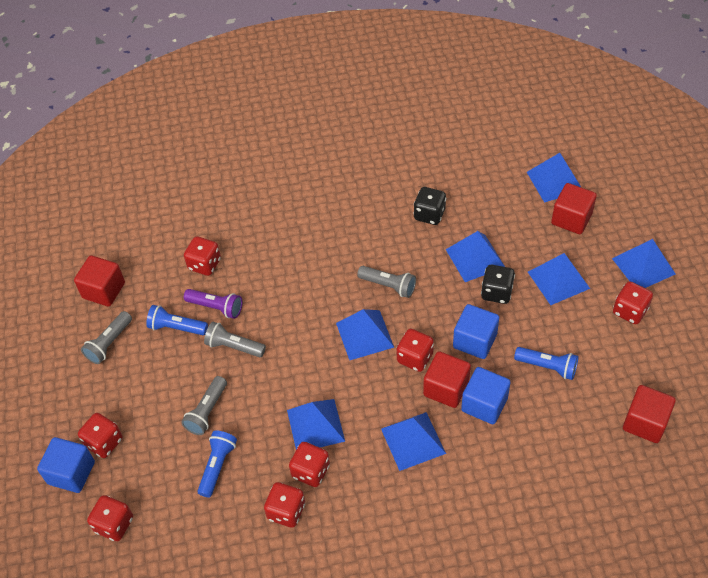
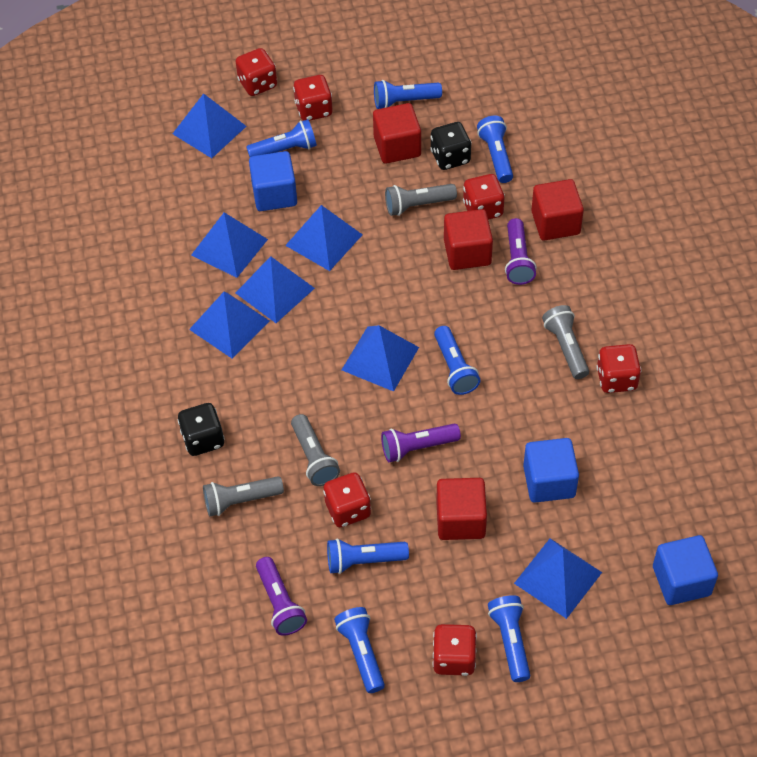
blue flashlight: [146,305,208,335] [197,431,237,498] [514,347,578,380] = 3 -> [246,119,317,157] [327,538,409,574] [334,607,385,693] [374,80,442,109] [434,326,481,395] [477,116,513,183] [488,595,530,682] = 7
purple flashlight: [184,289,242,319] = 1 -> [256,557,307,636] [381,423,461,462] [505,218,537,285] = 3
red dice: [78,413,123,458] [87,495,133,541] [184,236,221,276] [264,482,305,528] [289,442,330,487] [397,329,434,372] [613,281,653,324] = 7 -> [236,48,277,96] [293,75,332,121] [323,472,371,527] [432,624,477,676] [463,174,505,220] [597,344,641,393] = 6

